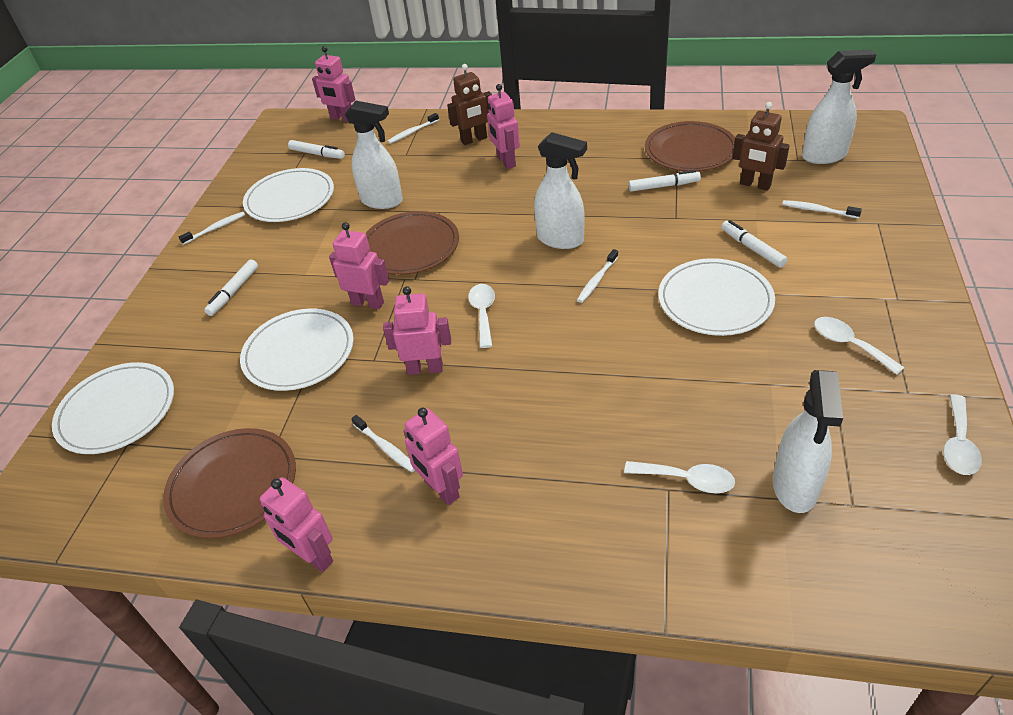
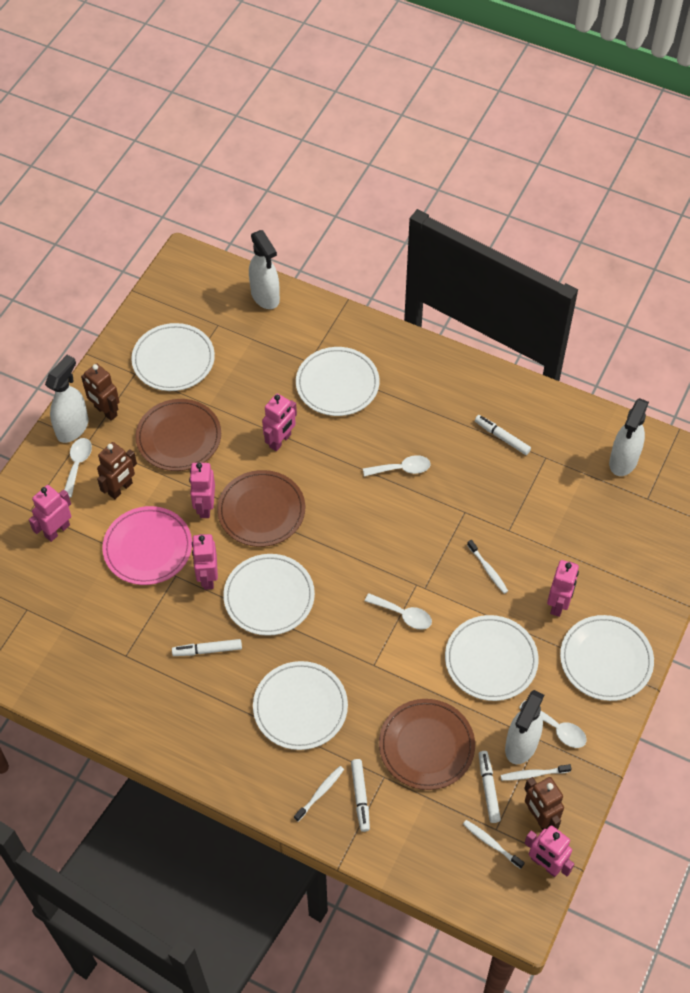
brown robot: [447,64,492,145] [733,102,790,191] = 2 -> [81,364,120,421] [97,442,137,499] [524,777,564,830] = 3
pink plate: none = 0 -> [102,506,192,585] = 1
white plate: [52,362,174,454] [240,309,354,391] [243,168,334,222] [658,258,775,336] = 4 -> [131,323,215,391] [223,554,315,636] [253,661,348,750] [296,347,379,416] [445,615,539,701] [560,615,654,701] = 6
white toothbrush: [179,212,245,245] [351,415,415,472] [387,113,439,144] [577,249,618,303] [782,200,862,218] = 5 -> [294,766,344,822] [463,820,525,869] [467,540,508,594] [501,764,571,781] = 4

